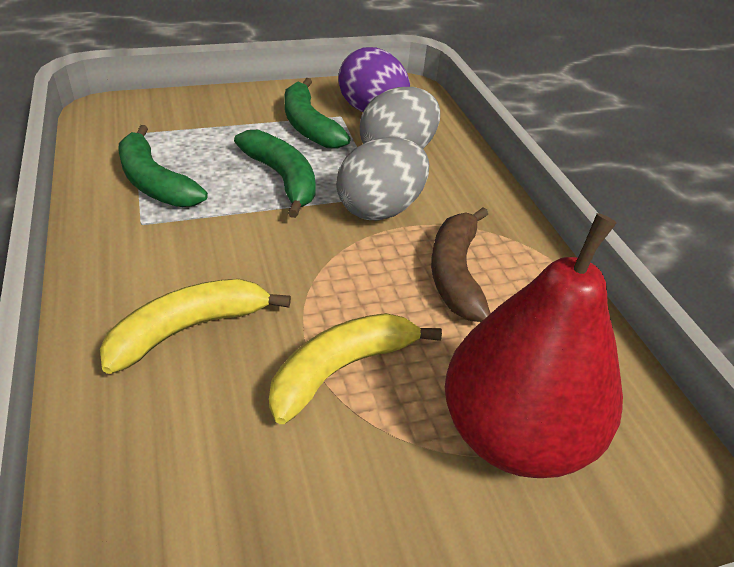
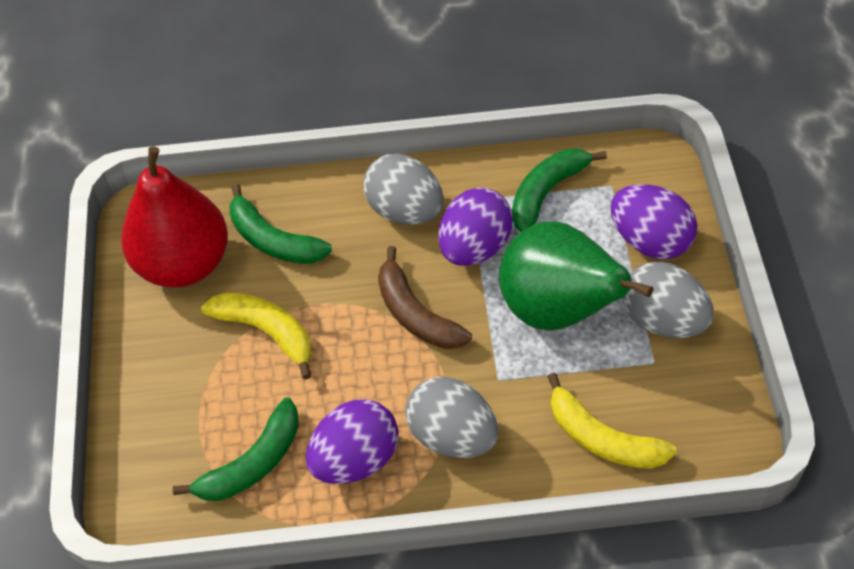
green pear: none = 0 -> [499,221,653,330] = 1
grey egg: [336,137,429,221] [360,87,440,148] = 2 -> [363,154,444,225] [405,377,498,458] [622,262,714,338] = 3
purple egg: [338,47,410,112] = 1 -> [306,399,399,484] [439,187,513,266] [611,184,697,259] = 3

